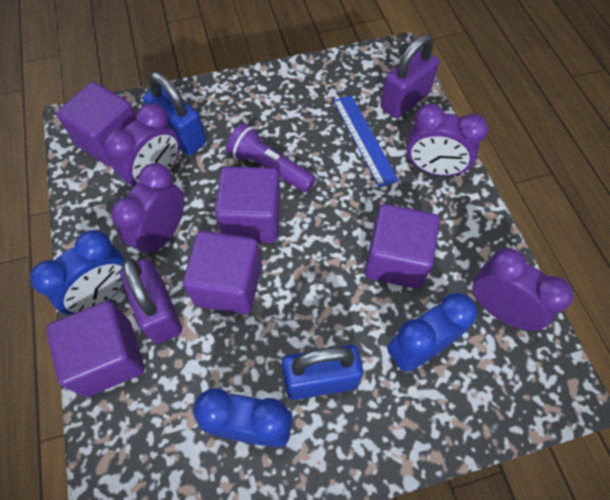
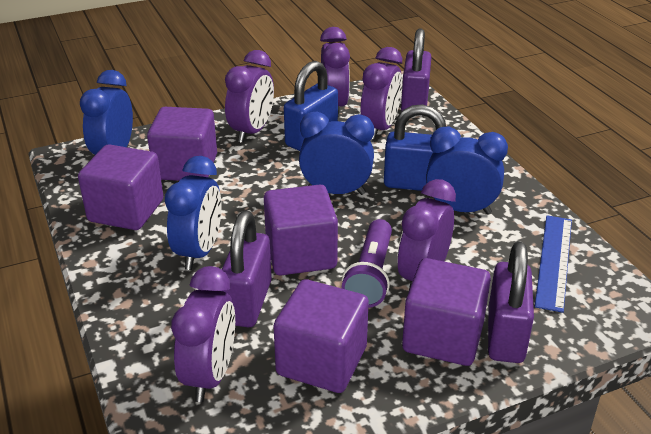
blue clock: [30,230,125,315] [194,388,293,447] [387,293,477,372] = 3 -> [80,70,133,155] [165,156,222,270] [299,112,374,195] [426,127,508,214] = 4
purple clock: [104,104,180,187] [111,163,184,257] [406,104,488,177] [472,248,573,331] = 4 -> [171,266,235,402] [225,50,274,143] [320,27,350,117] [361,47,402,140] [397,179,456,290] = 5
purple padlock: [120,258,182,344] [380,34,439,118] = 2 -> [222,211,272,327] [401,28,431,111] [488,241,534,363] = 3

